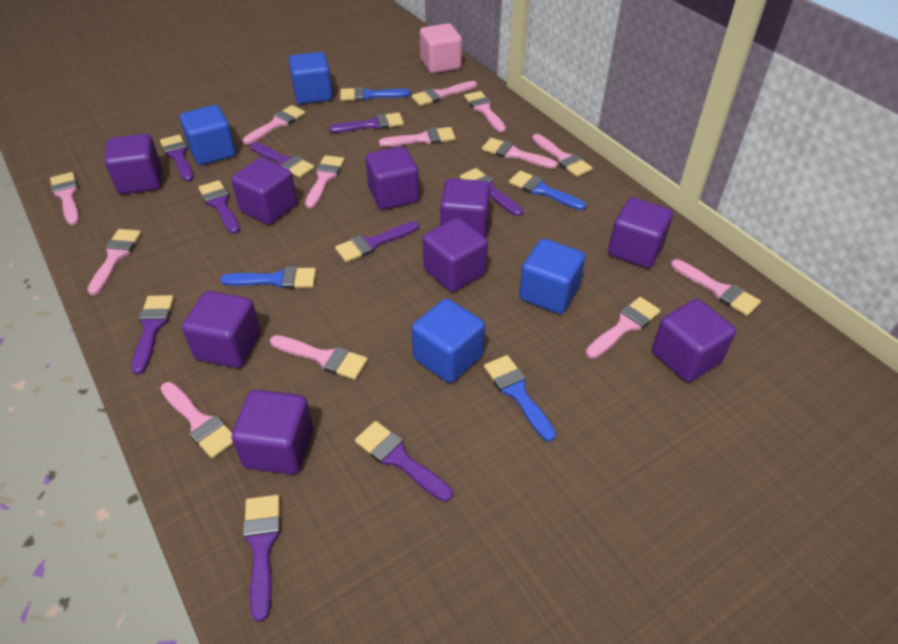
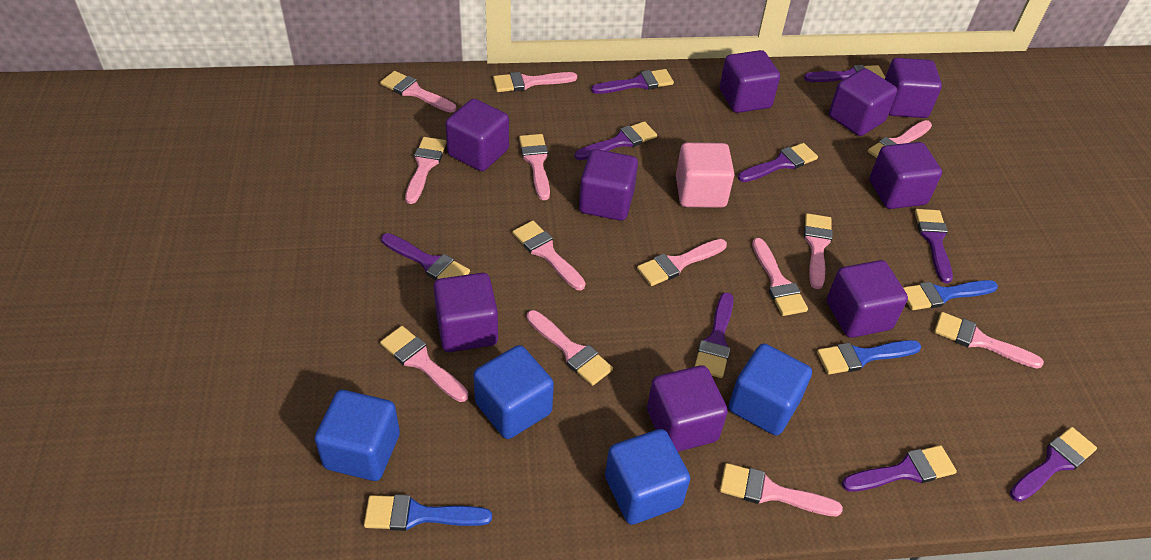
blue brush: [220,267,316,289] [340,87,411,101] [484,355,556,442] [509,171,586,210] = 4 -> [364,495,492,531] [817,340,921,374] [903,280,998,310] = 3

